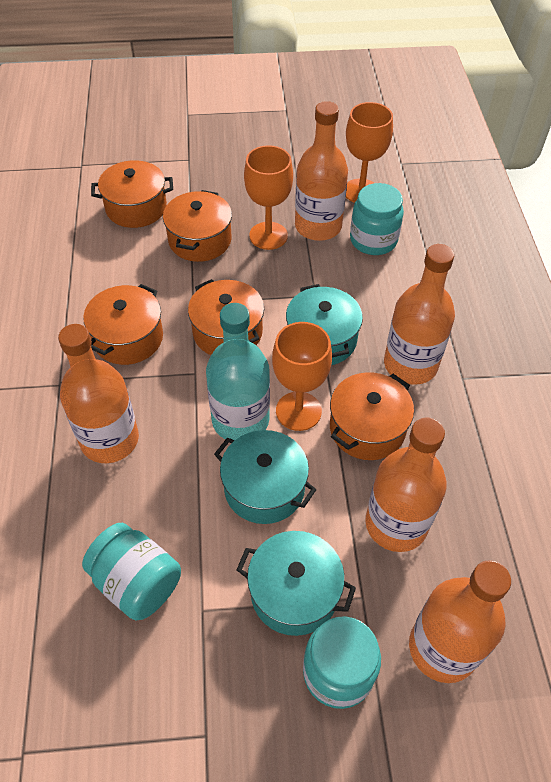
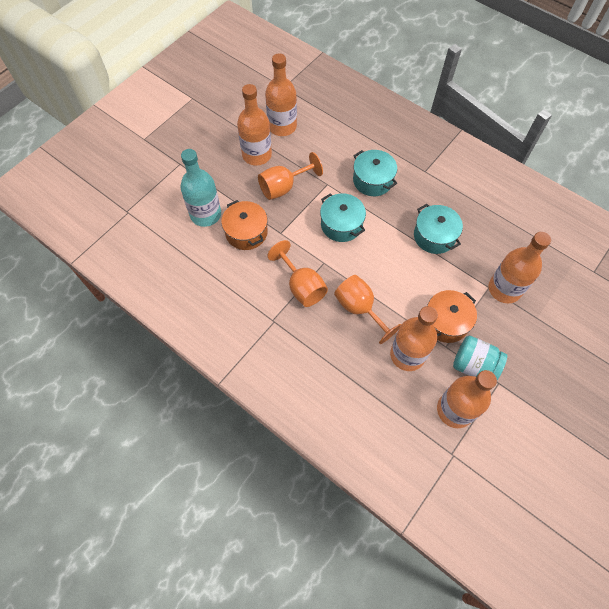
orange pot: [83,284,163,365] [91,160,173,228] [163,190,232,262] [188,279,264,355] [330,372,414,460] = 5 -> [221,200,268,250] [427,290,477,343] = 2
turquoise jar: [82,523,181,621] [303,616,381,709] [350,183,404,255] = 3 -> [453,336,507,380] = 1

